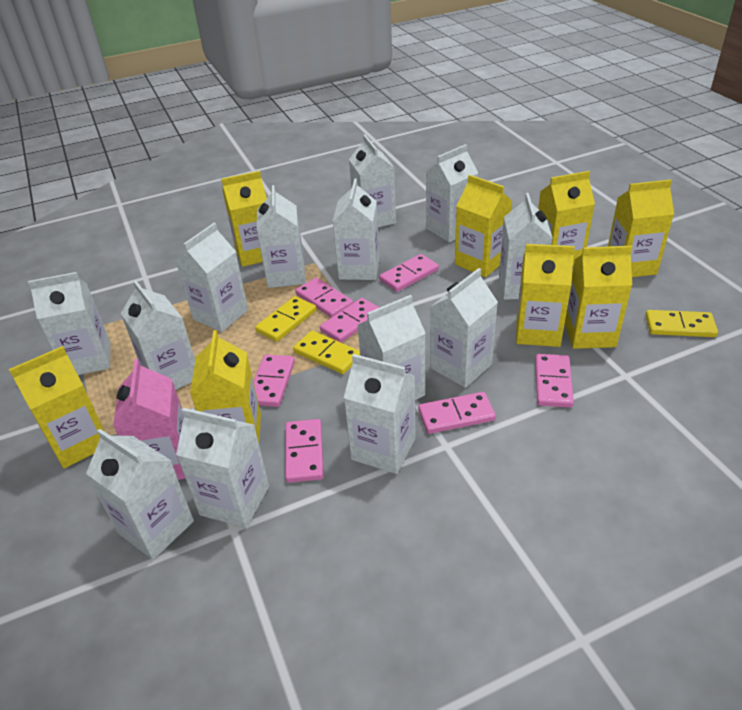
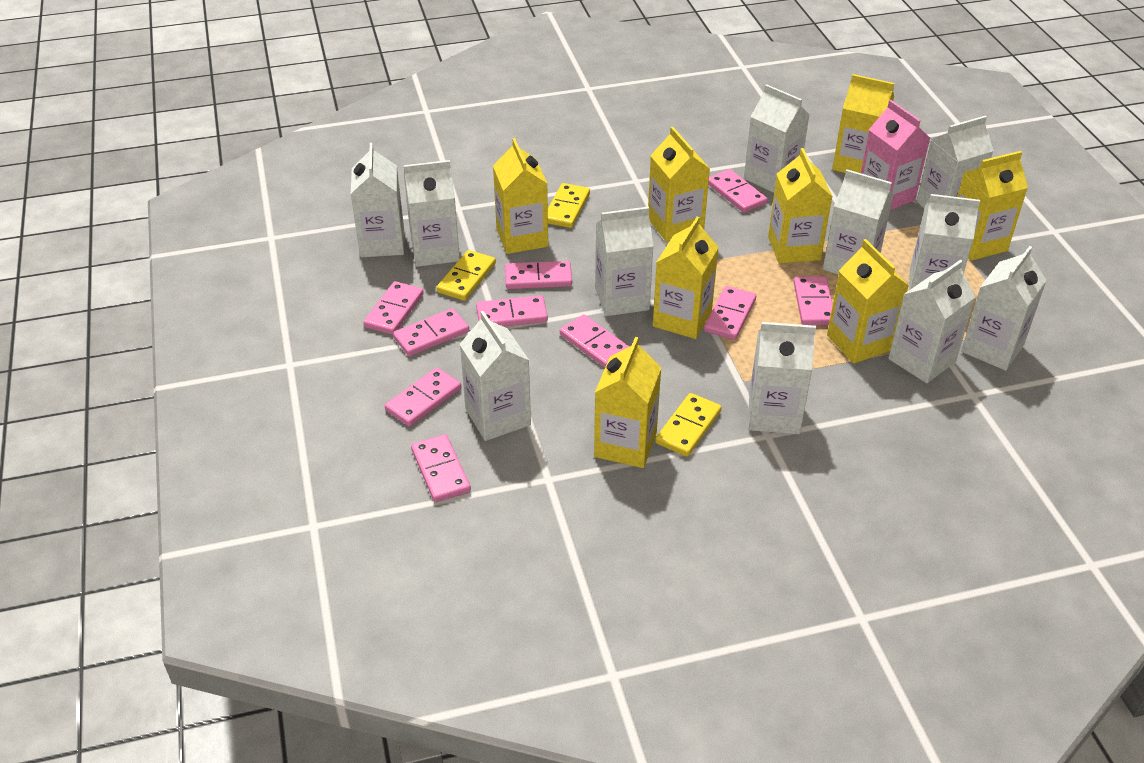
pink domino: [253,354,295,407] [285,419,324,483] [295,278,353,318] [320,298,380,343] [379,254,439,292] [418,392,496,434] [535,354,574,408] = 7 -> [363,281,424,335] [385,367,461,427] [393,308,469,356] [411,434,471,502] [476,295,548,327] [505,261,572,289] [560,314,630,368] [704,286,756,340] [708,169,767,213] [794,276,833,325] = 10
white carton: [28,272,110,375] [86,429,194,560] [121,280,195,390] [176,223,248,332] [176,408,269,528] [257,185,306,288] [332,179,380,280] [344,354,416,474] [349,135,396,227] [357,295,426,400] [426,144,478,242] [430,268,498,388] [499,193,552,300] = 13 -> [351,143,404,257] [404,160,460,267] [460,311,531,441] [595,207,654,316] [744,84,810,193] [749,322,816,434] [823,169,894,275] [888,260,975,383] [909,194,980,290] [917,116,994,209] [961,246,1047,371] = 11

